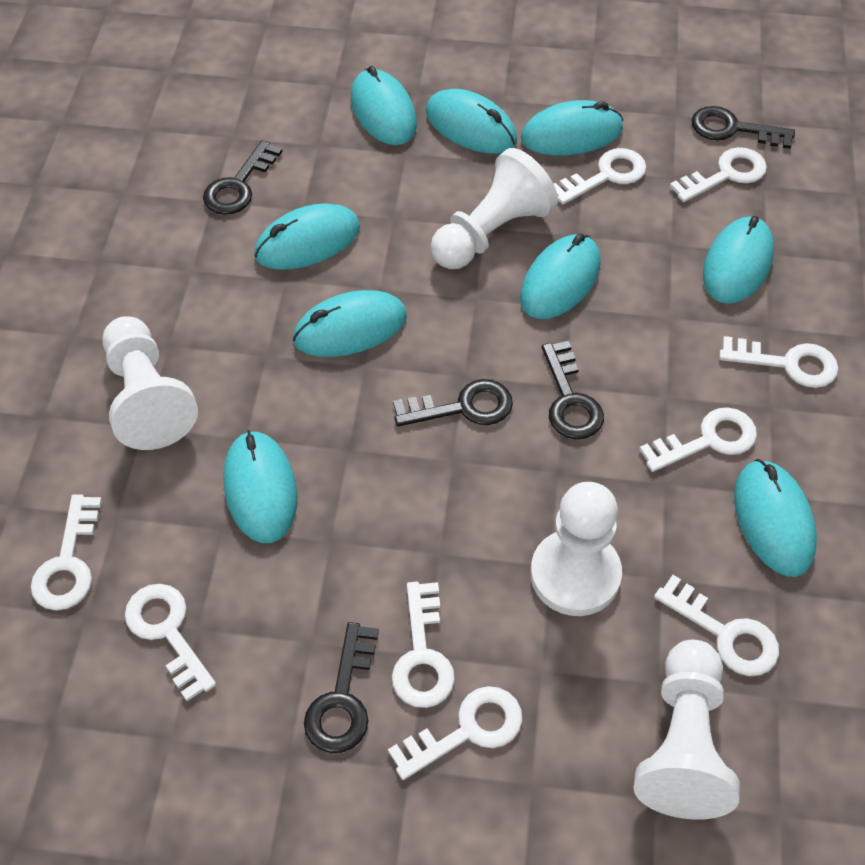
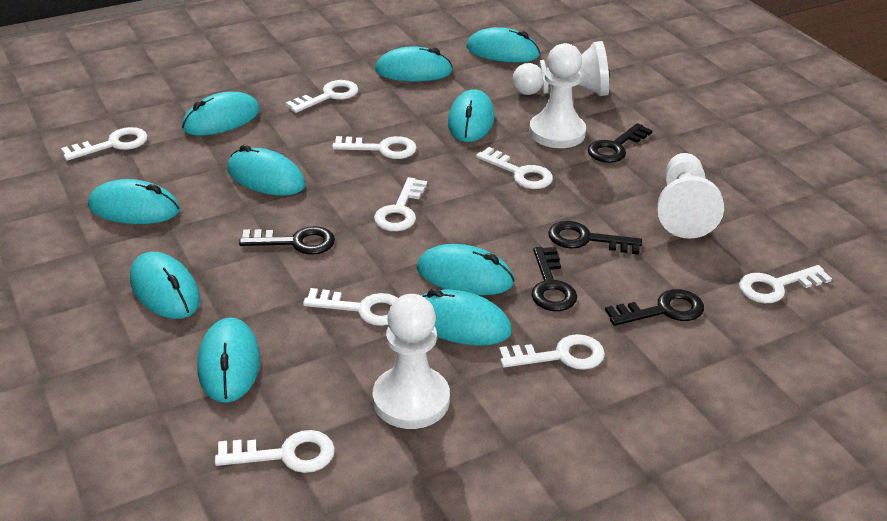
turquoise mouse: [223,430,297,543] [254,204,360,270] [293,290,407,357] [351,66,417,145] [426,89,517,154] [520,234,601,319] [521,100,623,156] [703,216,774,304] [734,459,817,577] = 9 -> [88,179,180,224] [130,252,200,319] [182,92,260,135] [198,318,260,403] [227,145,305,196] [375,46,453,82] [417,244,515,295] [421,289,512,346] [448,89,495,142] [466,27,540,62] = 10

